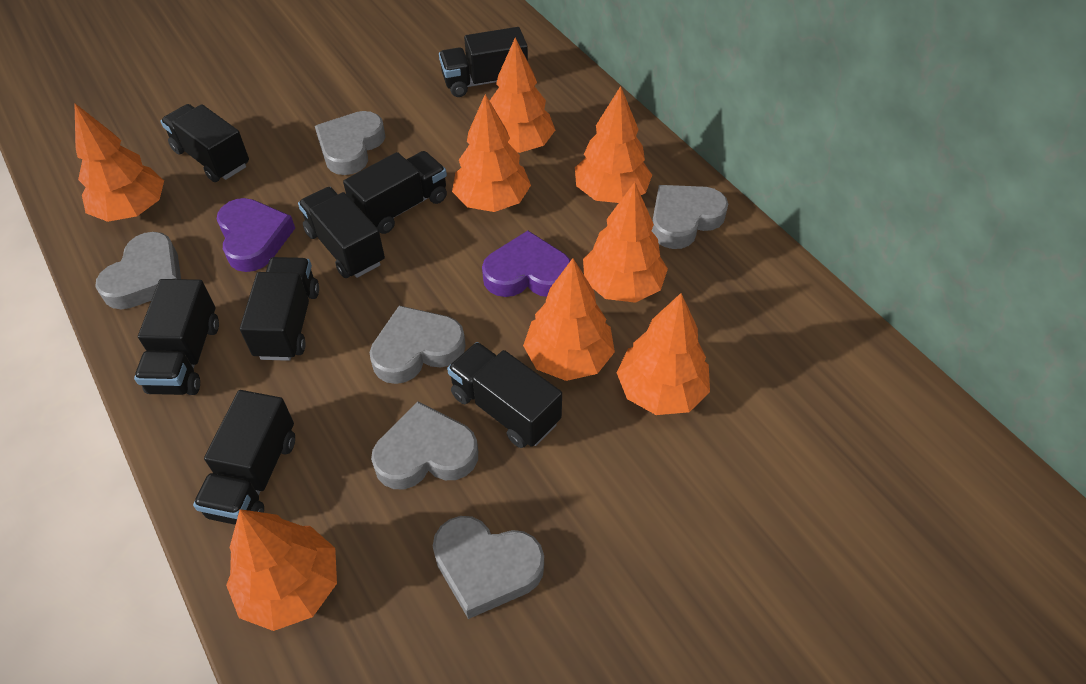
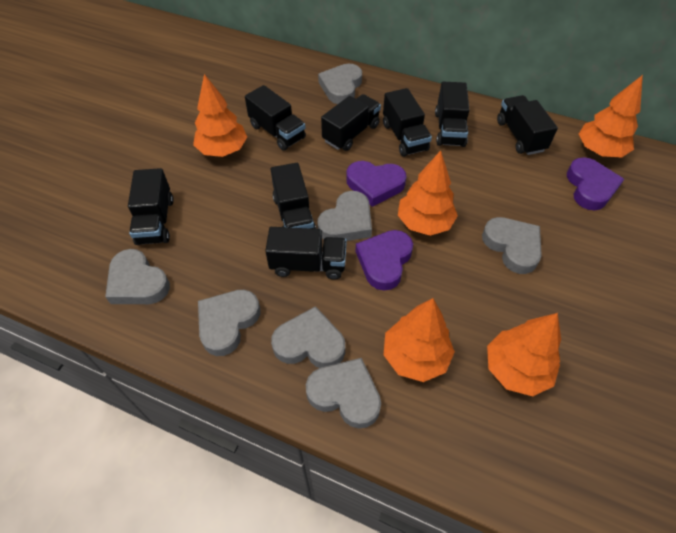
grey heart: [95,232,181,309] [315,111,386,175] [369,306,466,384] [371,402,478,489] [433,516,544,619] [652,185,728,249] = 6 -> [105,249,170,304] [198,290,260,356] [271,306,345,368] [306,358,381,429] [317,191,372,241] [318,64,362,104] [482,217,542,274] = 7
orange tree: [75,104,164,222] [226,509,337,631] [452,94,531,212] [490,37,555,153] [523,258,615,381] [575,86,652,203] [583,182,668,303] [616,293,710,415] = 8 -> [193,74,247,157] [383,298,455,382] [398,151,458,236] [487,313,561,396] [579,75,643,157] = 5
purple heart: [217,198,295,272] [482,231,571,297] = 2 -> [346,161,407,207] [355,230,413,291] [567,157,624,210] = 3

